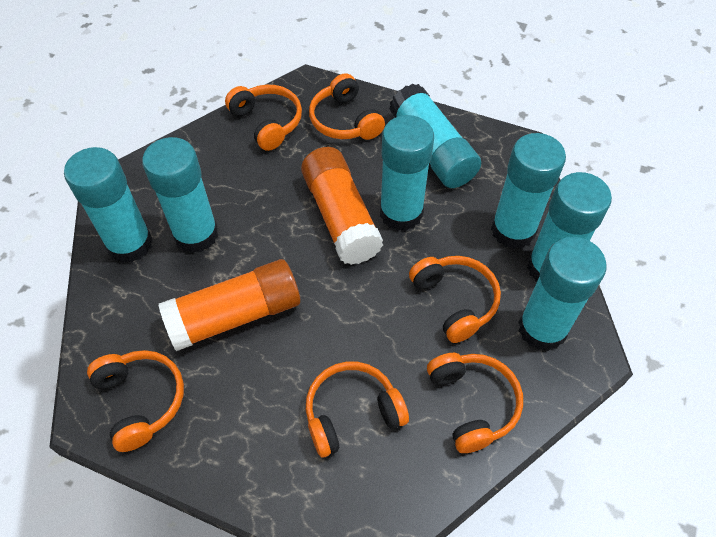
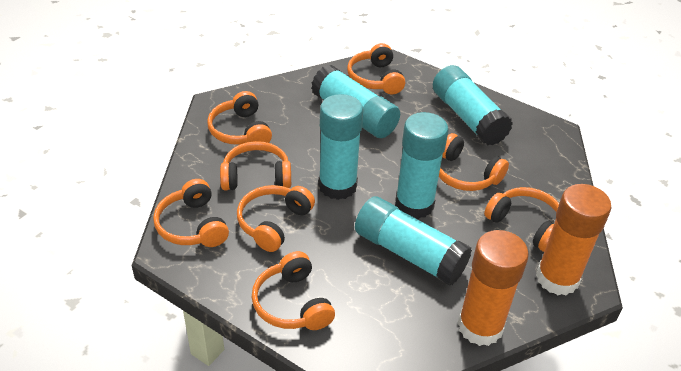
orange headphones: [87,350,184,452] [225,85,302,151] [306,362,409,457] [309,74,385,140] [409,256,501,343] [427,353,523,453] = 6 -> [153,179,229,247] [207,91,272,145] [220,141,291,190] [237,185,315,252] [252,251,335,330] [347,43,405,94] [439,133,509,191] [484,187,559,252] = 8
turquoise glue stick: [64,147,153,263] [142,137,218,253] [380,115,434,231] [389,84,481,188] [491,133,566,249] [518,237,607,351] [527,172,612,282] = 7 -> [311,65,400,138] [319,94,363,200] [355,196,472,286] [395,112,449,219] [433,65,513,146] = 5

